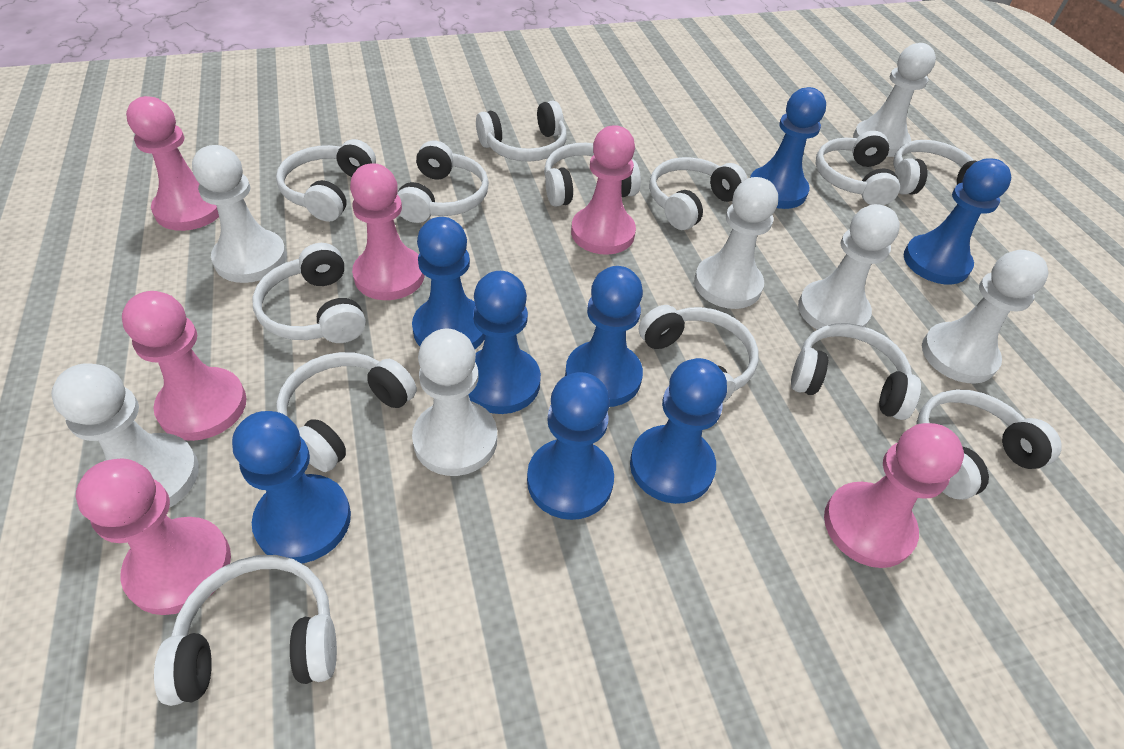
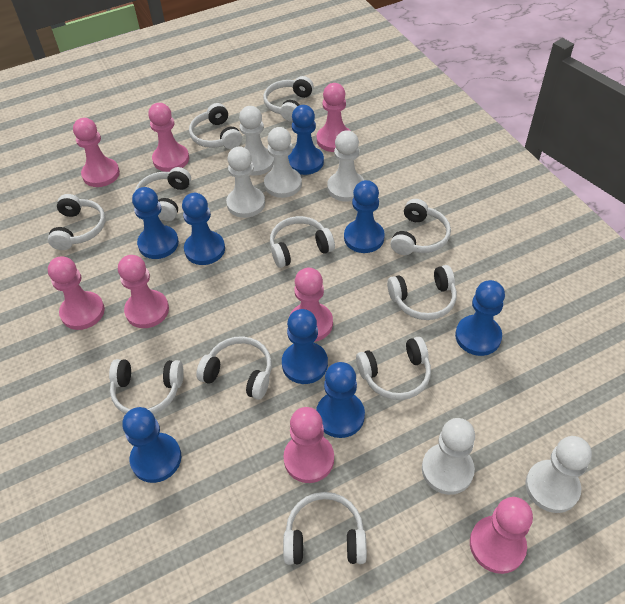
pink pawn: [76,459,231,615] [122,291,246,441] [126,96,219,231] [350,163,425,300] [571,125,636,255] [824,423,964,568] = 6 -> [48,256,105,330] [73,118,120,187] [118,255,169,328] [148,103,189,172] [283,407,334,483] [290,268,333,342] [317,83,350,152] [470,497,533,574] = 8
white headphones: [154,555,337,706] [252,243,366,343] [276,139,376,222] [276,352,417,472] [397,141,489,223] [476,101,567,162] [544,143,641,207] [639,305,759,404] [649,157,748,230] [791,323,921,420] [816,131,900,205] [893,140,977,195] [916,389,1062,500] = 13 -> [48,194,106,250] [109,359,184,415] [135,167,191,221] [189,103,242,149] [196,336,272,400] [263,76,314,122] [270,216,335,268] [283,492,367,565] [356,337,431,400] [387,265,457,320] [390,199,451,255] = 11
white pawn: [51,363,199,508] [192,145,287,283] [412,329,497,476] [694,177,778,309] [798,204,900,337] [853,43,936,157] [922,250,1048,384] = 7 -> [226,146,265,218] [239,106,274,176] [264,127,302,198] [327,130,364,202] [422,418,475,495] [525,436,592,513] = 6

